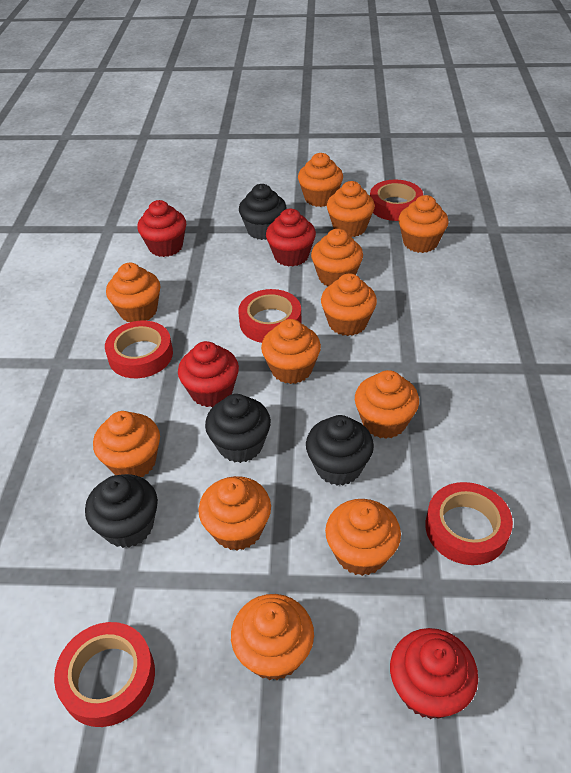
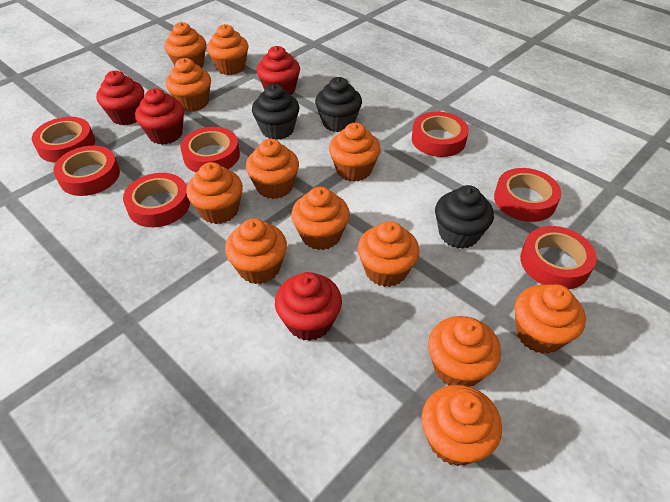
black cupcake: [85,474,158,548] [205,394,271,463] [239,184,286,240] [306,415,374,485] = 4 -> [252,84,299,140] [315,77,362,132] [435,185,494,249] = 3
red tape: [54,622,155,727] [105,321,173,378] [238,289,301,343] [370,180,423,221] [425,482,513,565] = 5 -> [32,117,95,163] [53,146,120,196] [123,173,190,227] [180,127,240,172] [412,112,469,157] [494,168,561,222] [520,226,597,289] = 7

